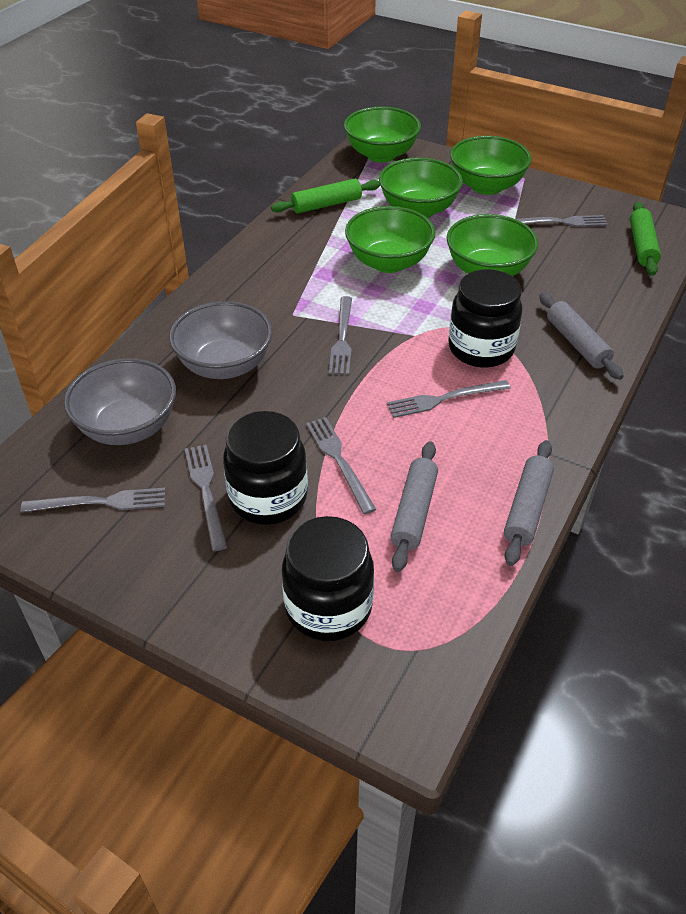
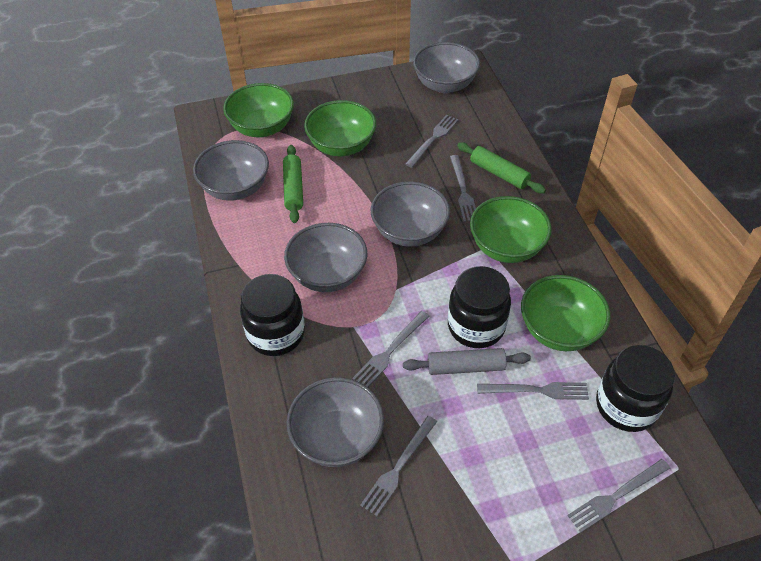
green bowl: [344,107,421,163] [345,206,435,273] [379,158,463,218] [447,214,539,276] [450,136,532,195] = 5 -> [223,83,294,137] [304,100,376,156] [470,196,552,263] [521,275,611,351] = 4
grey bowl: [64,358,176,445] [169,301,272,379] = 2 -> [193,140,269,201] [284,223,367,292] [286,377,384,467] [371,181,450,247] [413,42,480,93] = 5
grey rolling pin: [390,441,438,572] [504,440,554,566] [539,293,624,380] = 3 -> [403,348,531,375] = 1

